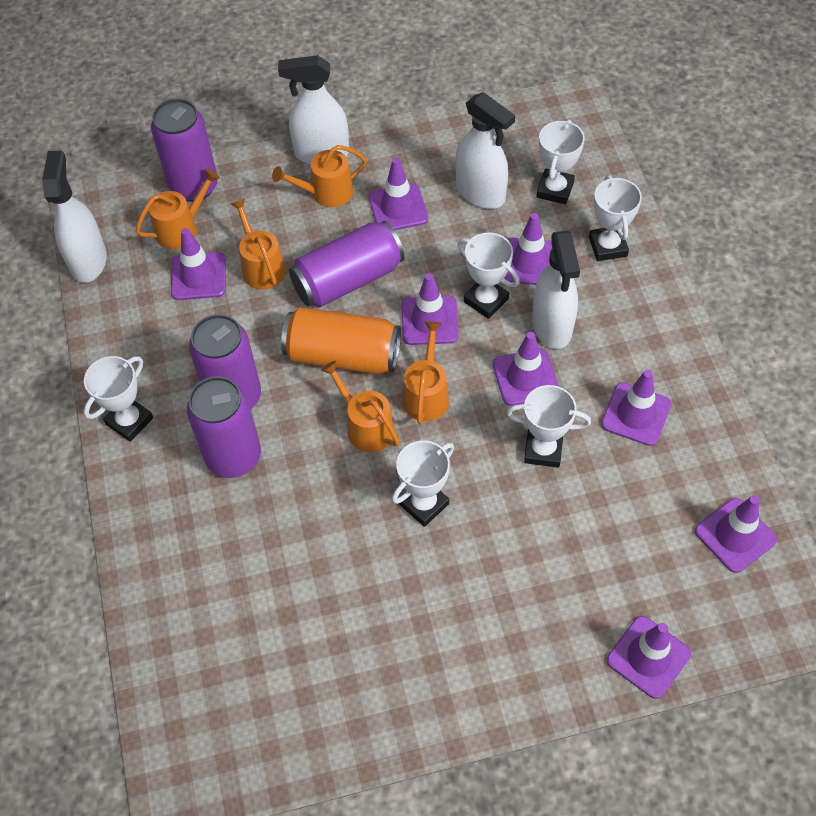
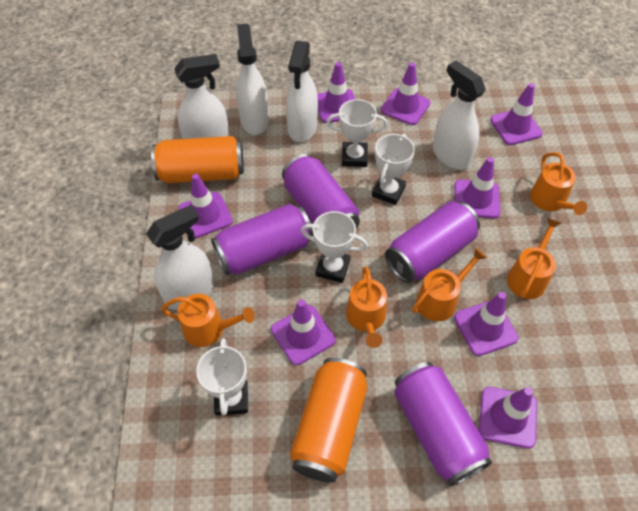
orange can: [281,307,401,375] = 1 -> [151,136,244,183] [290,358,367,483] = 2
white spray bottle: [42,150,107,283] [278,55,349,164] [455,92,515,209] [532,231,580,349] = 4 -> [146,205,214,310] [174,54,229,139] [236,24,269,135] [286,41,318,142] [433,61,486,170] = 5
white trophy: [84,356,153,442] [392,441,454,527] [458,233,520,319] [507,385,591,468] [536,119,585,204] [589,175,642,261] = 6 -> [196,338,248,415] [301,211,368,283] [326,99,388,167] [372,134,415,205] = 4

